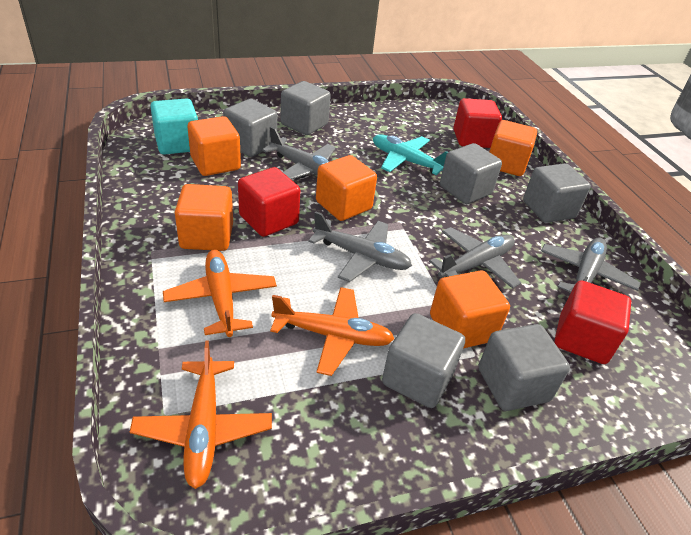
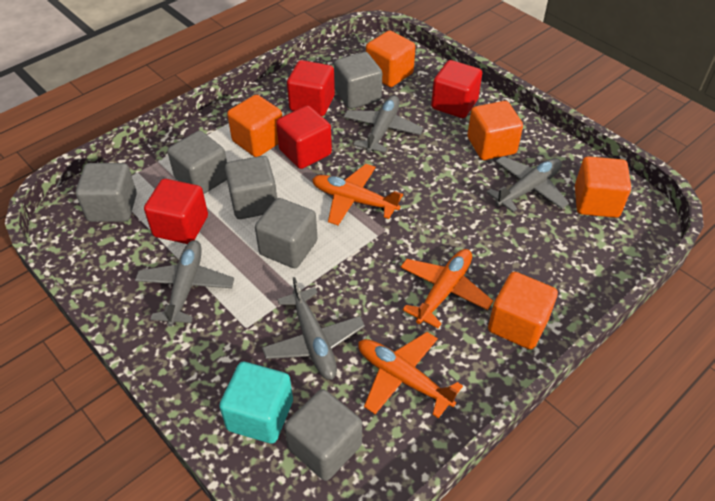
red cube: [238,167,300,237] [453,98,502,148] [555,281,631,364] = 3 -> [144,179,208,244] [276,105,332,169] [287,60,335,116] [431,60,482,118] = 4
turquoise plane: [373,134,448,175] = 1 -> none = 0

